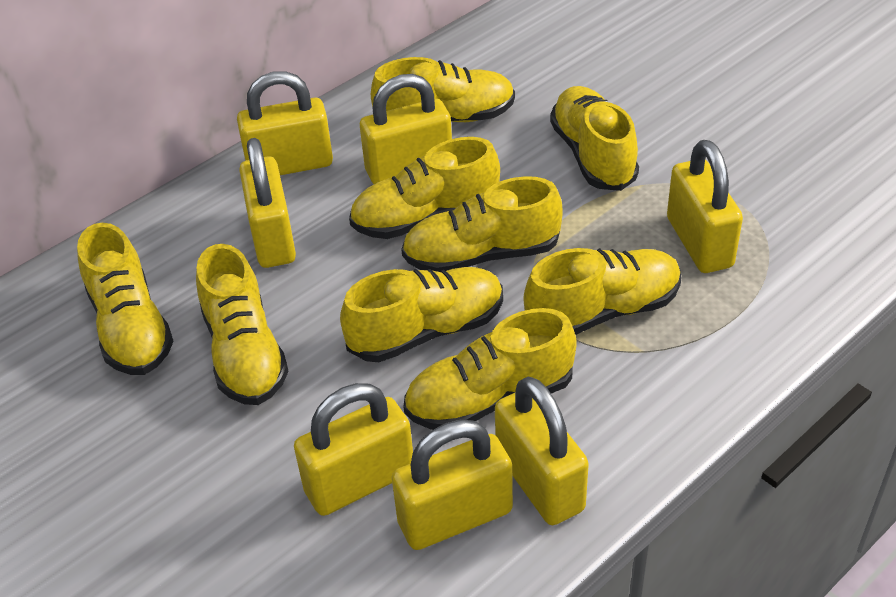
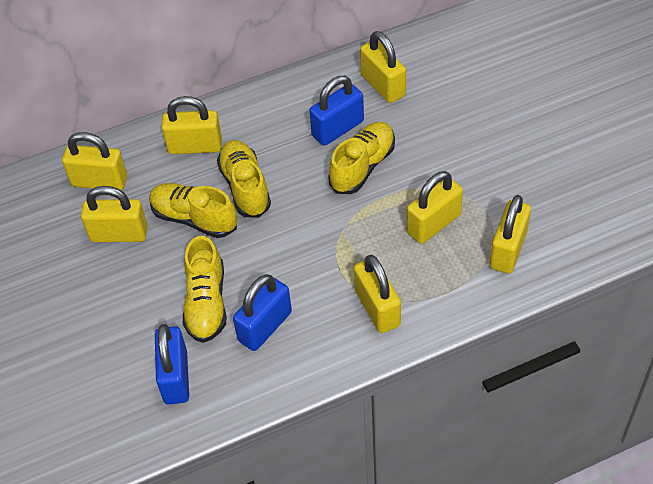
blue padlock: none = 0 -> [155,324,189,405] [233,274,292,351] [309,76,364,146] = 3
yellow shoe: [77,223,174,375] [196,244,289,405] [340,267,503,362] [349,137,500,239] [371,57,515,122] [401,176,563,272] [404,308,577,430] [524,248,681,335] [550,86,639,191] = 9 -> [149,183,237,238] [183,236,227,343] [217,140,271,218] [328,122,395,194] = 4

